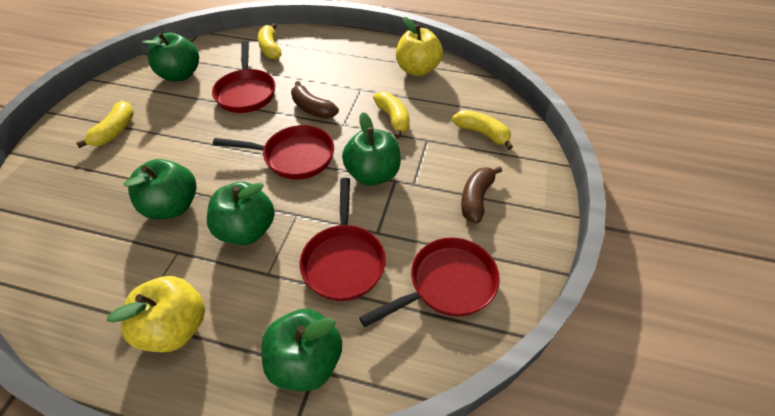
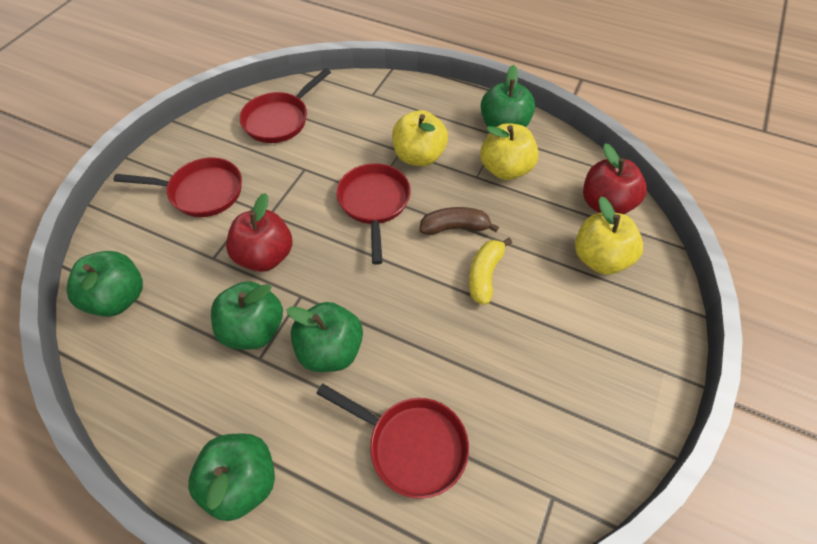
brown banana: [291,81,339,118] [461,166,502,223] = 2 -> [419,207,499,235] = 1
red apple: none = 0 -> [226,193,293,272] [583,143,647,214] = 2
yellow apple: [106,276,205,352] [396,17,443,76] = 2 -> [392,110,448,166] [480,123,539,180] [575,197,643,275] = 3
yellow banana: [76,101,134,148] [258,23,282,59] [373,91,410,139] [452,110,513,150] = 4 -> [469,238,512,305] = 1

